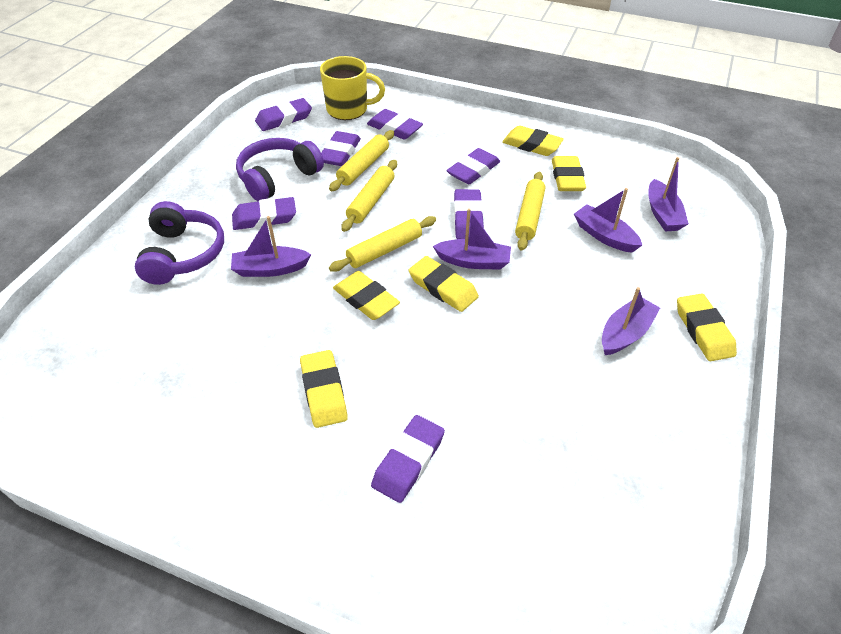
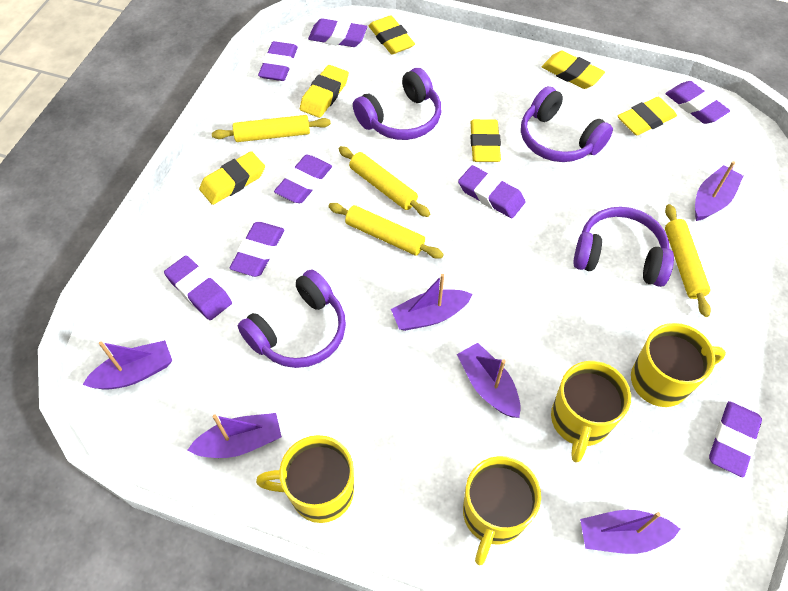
purple boat: [231,216,311,277] [433,208,511,270] [574,188,642,253] [602,287,660,355] [648,157,689,232] = 5 -> [82,340,172,390] [188,413,282,458] [391,274,473,331] [457,342,521,418] [580,510,680,554] [695,161,743,221] = 6
purple eraser: [232,197,296,230] [255,98,312,131] [321,131,361,166] [367,109,423,140] [371,415,445,503] [446,148,500,184] [454,189,484,239] = 7 -> [164,255,232,320] [230,222,284,277] [258,41,298,81] [274,155,332,203] [308,18,367,47] [458,165,526,218] [665,81,730,124] [709,401,762,478] = 8
purple headphones: [135,201,224,285] [236,138,324,201] = 2 -> [238,269,346,368] [353,68,441,140] [521,86,613,162] [573,206,674,287] = 4
yellow mug: [320,56,385,120] = 1 -> [256,435,354,523] [463,456,541,565] [551,361,631,463] [631,323,726,407] = 4

